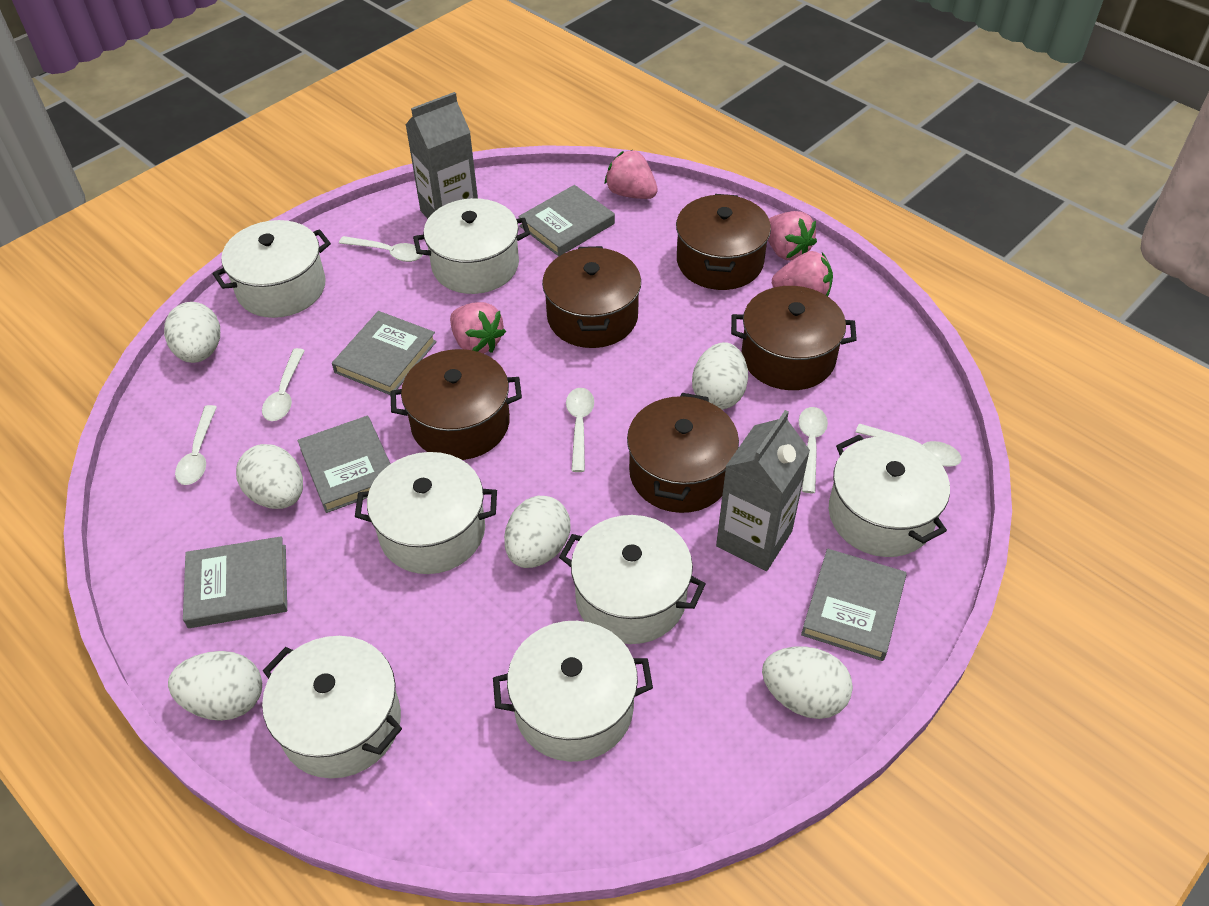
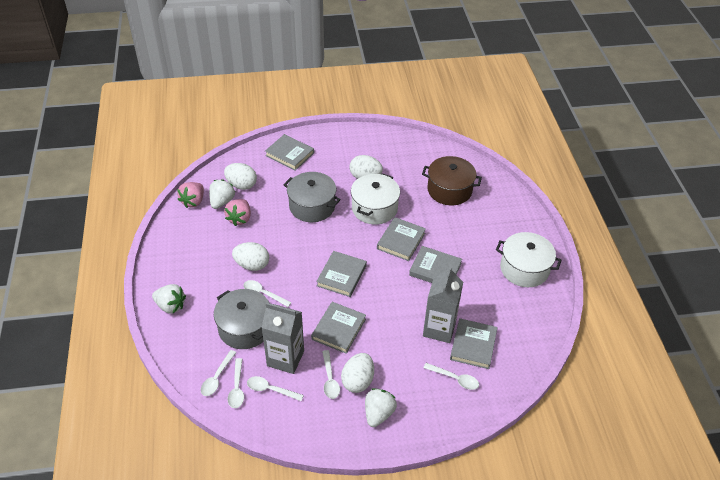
brown pot: [390,349,522,460] [542,246,641,348] [627,393,739,513] [676,194,771,290] [731,286,857,390] = 5 -> [422,156,482,205] = 1
grey book: [183,536,287,628] [297,416,390,513] [332,311,437,395] [519,185,615,256] [801,549,907,661] = 5 -> [265,134,314,171] [311,302,366,354] [316,251,367,297] [377,217,426,261] [409,246,462,283] [450,318,498,369] = 6
grey pot: none = 0 -> [214,289,269,349] [284,172,341,222] = 2
pink strawberry: [450,302,506,354] [605,150,658,199] [768,211,817,260] [772,251,833,296] = 4 -> [177,182,204,208] [224,199,251,226] = 2
white egg: [164,302,220,363] [168,651,262,721] [236,444,303,509] [504,496,570,568] [692,342,748,410] [762,646,853,719] = 6 -> [224,163,257,190] [232,242,269,271] [341,353,374,393] [349,155,383,179] = 4
white pot: [213,220,331,318] [262,636,402,778] [355,452,497,574] [413,198,530,294] [493,621,653,762] [559,515,706,644] [829,435,950,557] = 7 -> [351,173,400,225] [496,232,562,287] = 2
white strawberry: none = 0 -> [152,284,186,314] [209,179,235,209] [365,388,397,427] = 3

